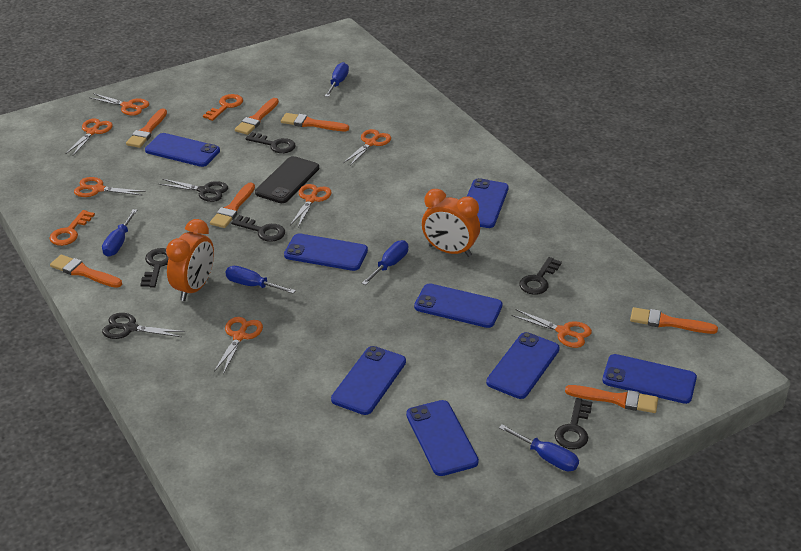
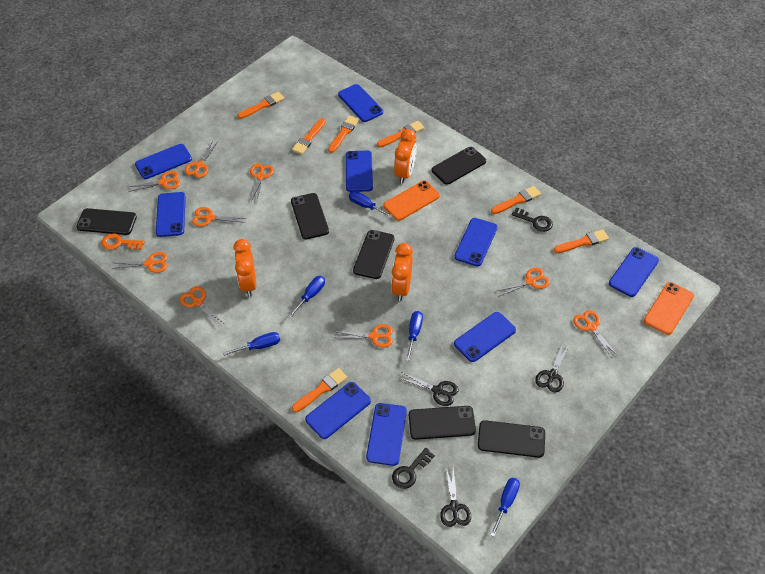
black key: [140,248,169,288] [231,215,285,242] [245,132,296,153] [519,257,562,295] [555,398,592,449] = 5 -> [392,448,435,489] [512,207,553,232] = 2
black phone: [255,156,319,203] = 1 -> [76,208,137,235] [291,193,329,239] [353,230,395,279] [409,406,476,440] [432,147,486,185] [478,420,545,458] = 6
black scissors: [102,313,185,339] [159,179,228,202] = 2 -> [399,372,458,406] [440,467,471,527] [535,343,569,392] = 3
blue phone: [145,133,220,167] [284,233,368,271] [331,346,406,415] [406,400,479,476] [414,284,503,328] [467,178,509,228] [486,332,560,399] [602,354,697,404] = 8 -> [135,144,192,179] [156,192,186,237] [305,382,371,439] [338,84,383,122] [346,151,373,192] [366,403,407,466] [454,218,497,266] [454,312,516,362] [609,247,659,297] = 9
orange clock: [166,219,214,301] [422,189,480,257] = 2 -> [233,239,256,297] [391,243,413,301] [394,129,417,184] = 3
orange key: [49,210,95,246] [203,94,243,121] = 2 -> [102,234,145,250] = 1
orange phone: none = 0 -> [383,181,440,221] [644,282,694,335] = 2
orange scissors: [66,119,113,155] [74,177,146,197] [90,93,149,116] [214,317,263,374] [290,184,332,227] [343,129,391,166] [511,309,592,348] = 7 -> [114,252,168,273] [128,171,180,192] [180,286,223,327] [185,141,218,178] [192,207,246,227] [250,164,274,201] [335,324,393,348] [497,268,550,297] [573,310,618,357] = 9

